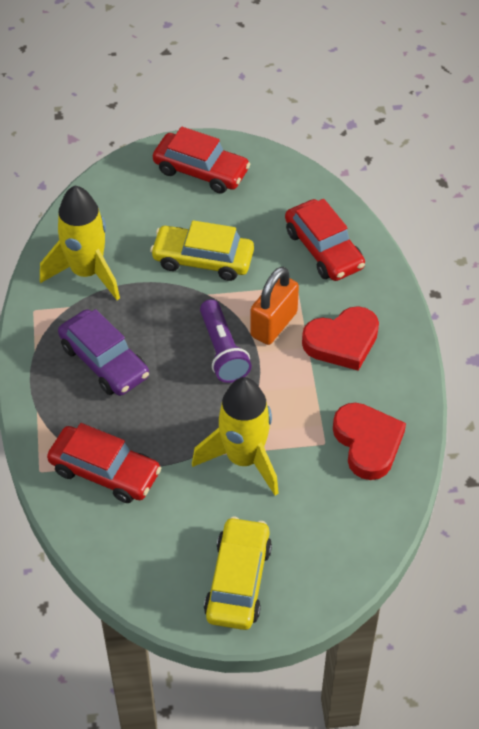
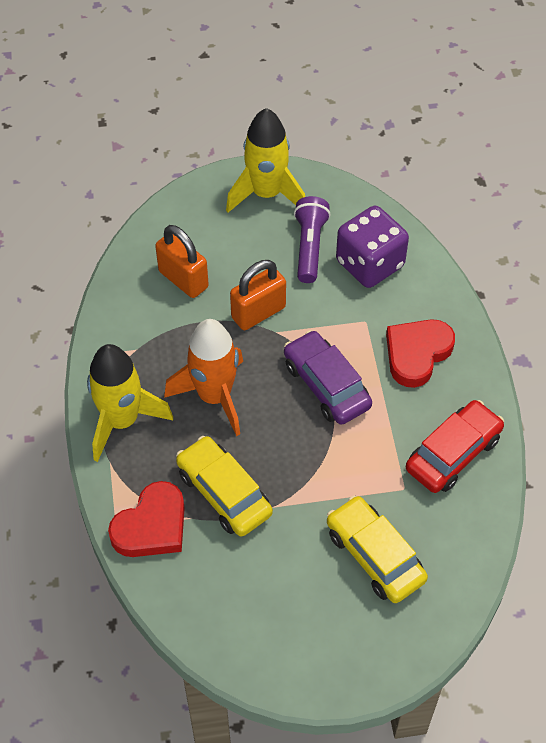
orange padlock: [250,267,299,345] = 1 -> [155,225,209,298] [230,260,286,330] = 2
orange rocket: none = 0 -> [164,319,243,436] = 1
purple dice: none = 0 -> [336,206,409,288] = 1
red car: [47,423,161,503] [153,126,250,194] [285,199,365,281] = 3 -> [406,400,504,493] = 1

